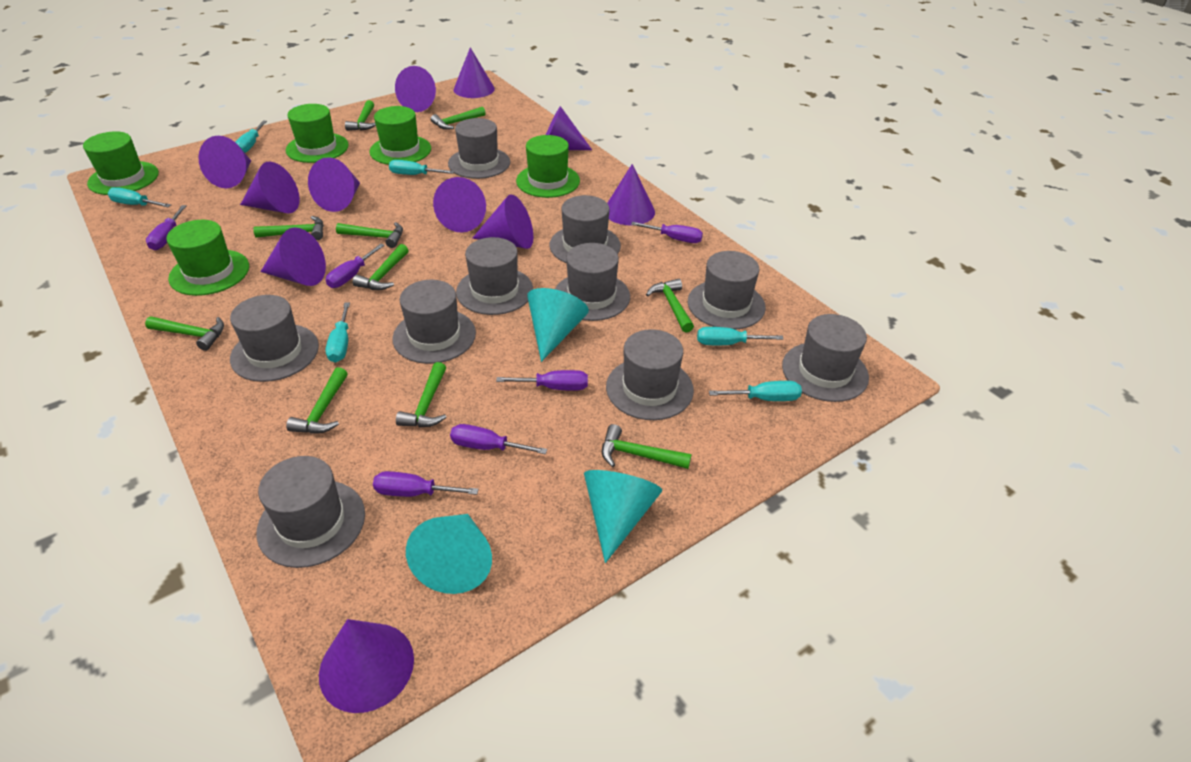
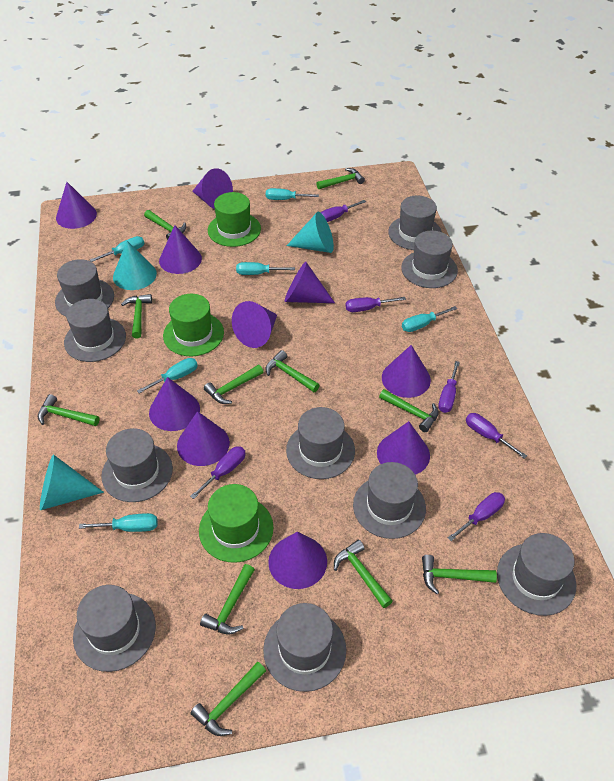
green hammer: [145,317,224,351] [253,216,324,240] [286,367,348,434] [336,222,403,248] [345,100,376,131] [352,244,409,290] [396,362,446,427] [431,107,486,130] [602,424,691,469] [646,279,694,333] = 10 -> [38,394,100,426] [121,294,152,339] [144,210,186,240] [190,662,266,736] [200,564,255,634] [204,365,263,404] [265,350,320,392] [316,168,365,189] [334,540,392,608] [379,389,439,432] [422,555,497,594] = 11
green hat: [83,131,159,195] [166,220,249,296] [286,104,349,163] [369,106,431,165] [516,135,580,198] = 5 -> [163,294,224,356] [199,484,273,563] [208,192,261,247] = 3
purple cone: [198,136,251,188] [240,162,300,213] [260,227,326,286] [308,157,360,212] [319,619,414,713] [395,66,436,112] [433,177,486,232] [454,47,495,98] [473,194,533,249] [546,106,592,150] [607,164,655,225] = 11 -> [56,182,97,229] [149,377,200,431] [159,225,202,274] [177,411,230,466] [192,168,233,209] [232,301,277,348] [268,532,327,589] [285,262,335,303] [377,421,430,475] [382,345,431,398] = 10

